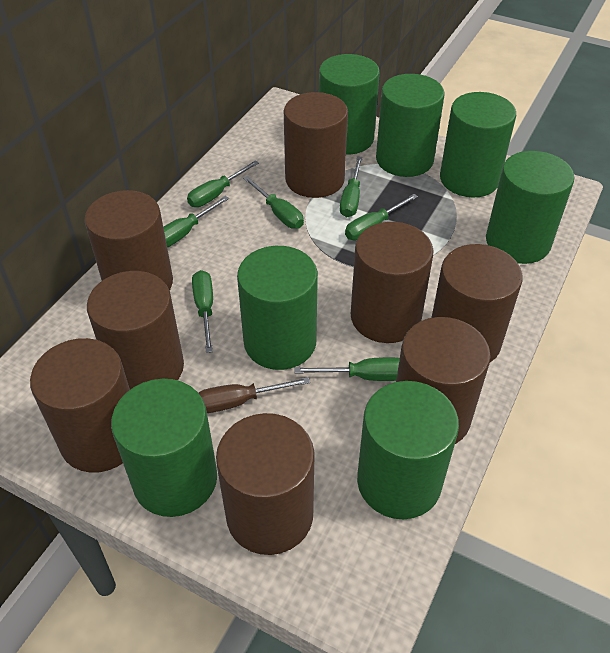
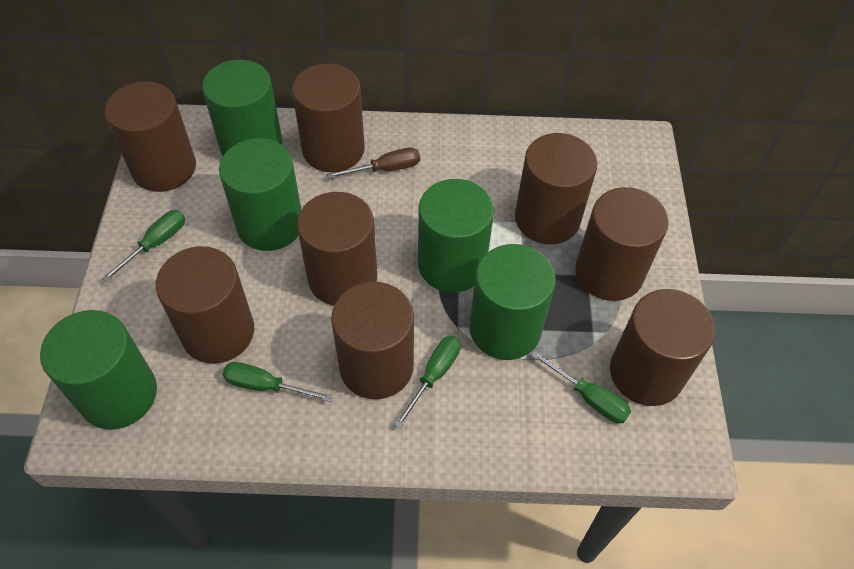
green cylinder: [111,379,217,517] [237,246,318,370] [319,54,380,155] [357,381,459,519] [376,74,445,177] [440,92,516,197] [486,151,574,264] = 7 -> [40,310,157,430] [202,60,283,156] [219,138,302,251] [418,179,494,293] [469,244,556,360] = 5
green screwdriver: [163,196,229,247] [187,160,259,207] [192,270,213,353] [243,176,304,229] [294,357,400,381] [340,157,363,217] [345,194,418,241] = 7 -> [102,210,185,282] [222,362,333,402] [394,336,461,428] [531,351,631,423] = 4

